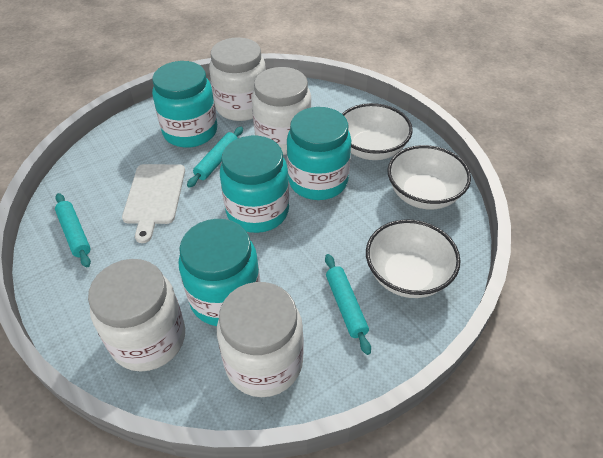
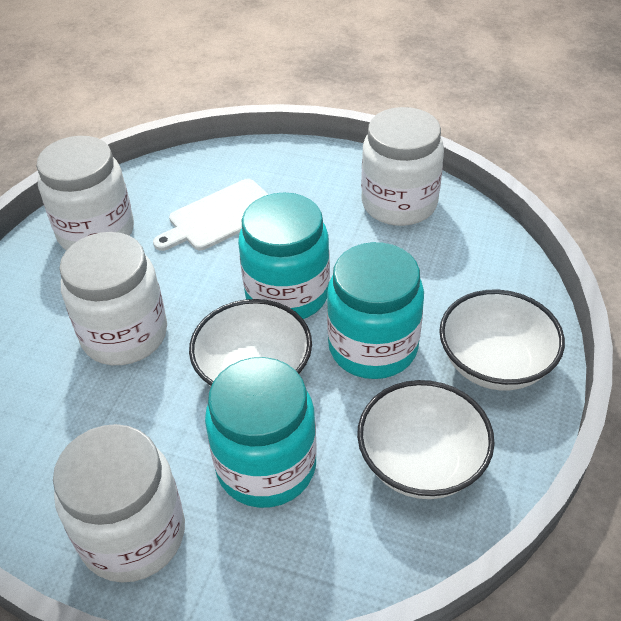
turquoise jar: [152,61,217,148] [179,219,260,326] [220,136,289,233] [287,107,351,200] = 4 -> [205,357,317,508] [238,192,330,319] [327,242,424,379] = 3
turquoise rolling pin: [55,193,91,267] [187,127,243,188] [325,254,371,355] = 3 -> none = 0

